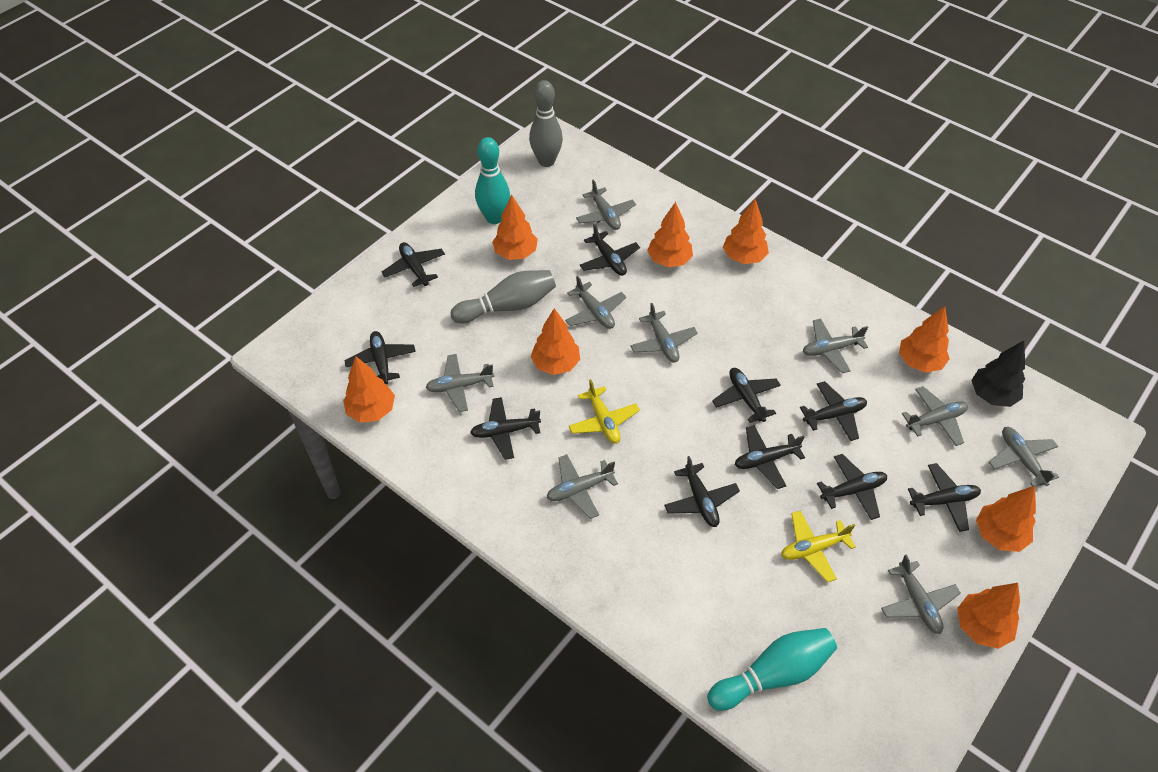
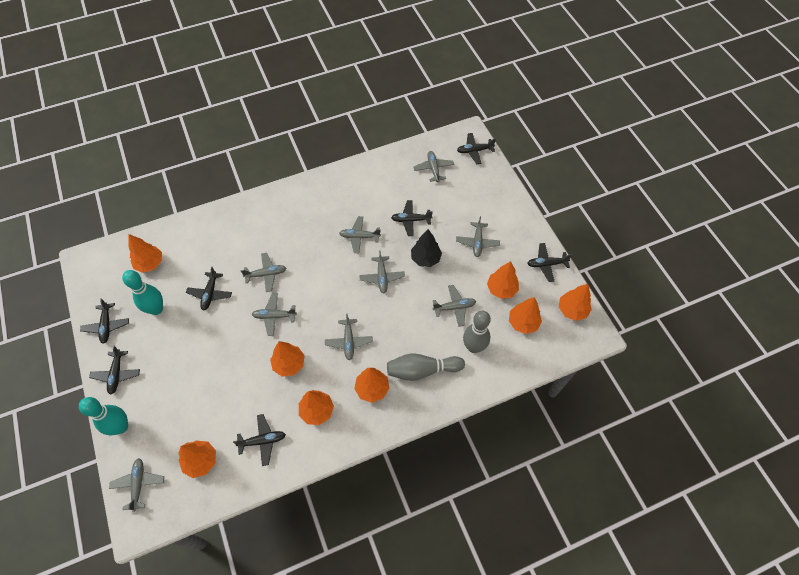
black plane: [344,331,416,384] [382,242,445,287] [470,397,541,460] [580,224,640,276] [664,456,740,527] [712,368,781,423] [735,425,805,489] [800,381,867,441] [817,454,887,520] [908,463,981,532] = 10 -> [80,298,129,344] [89,346,140,395] [186,267,232,310] [233,414,286,466] [391,200,433,236] [457,133,496,164] [527,243,572,282] = 7
yellow plane: [568,379,640,444] [781,511,856,582] = 2 -> none = 0

